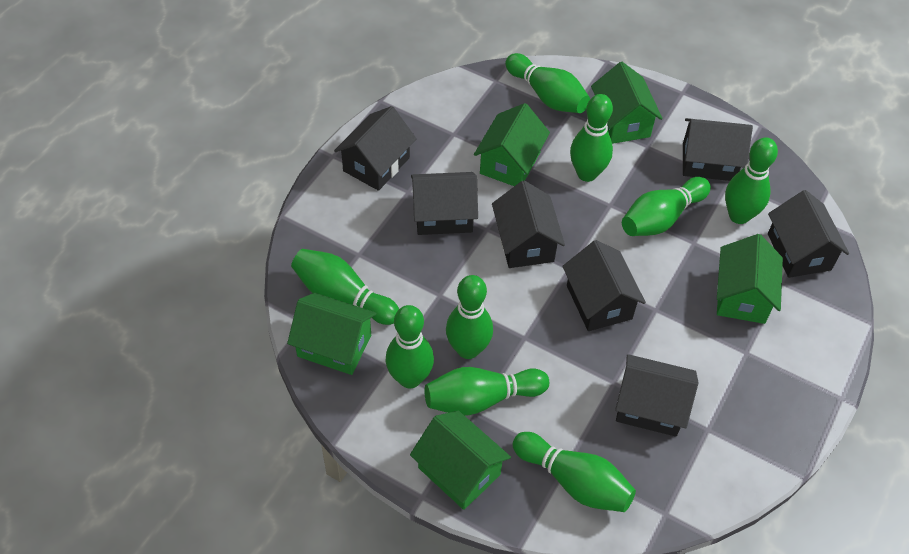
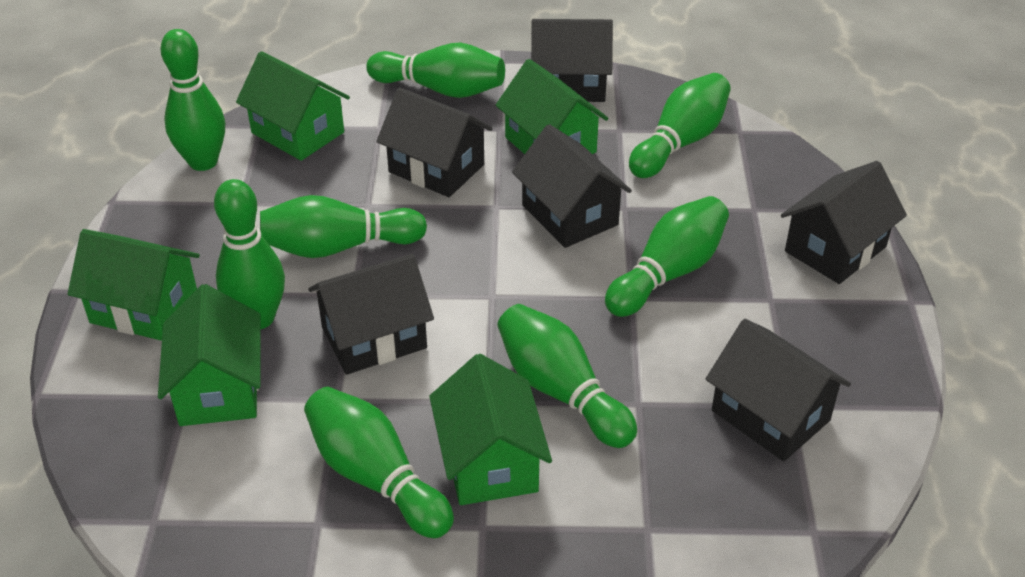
black house: [334,106,417,191] [411,172,478,235] [492,181,565,268] [562,240,646,331] [615,354,699,437] [683,118,753,181] [768,190,849,278] = 7 -> [308,254,434,375] [376,87,493,197] [512,124,632,248] [531,19,613,102] [706,319,851,461] [781,161,907,284] = 6
green bowling pin: [291,249,399,325] [386,305,434,388] [424,367,549,416] [446,275,493,359] [505,53,590,113] [512,432,636,512] [570,94,613,182] [622,177,711,236] [725,137,778,224] = 9 -> [161,29,225,171] [214,179,285,329] [260,195,427,258] [304,387,454,538] [366,43,505,98] [497,304,637,448] [605,196,729,317] [629,73,731,178] = 8

